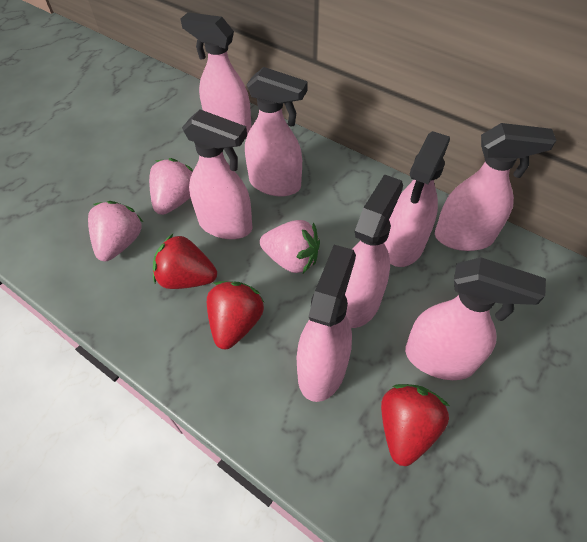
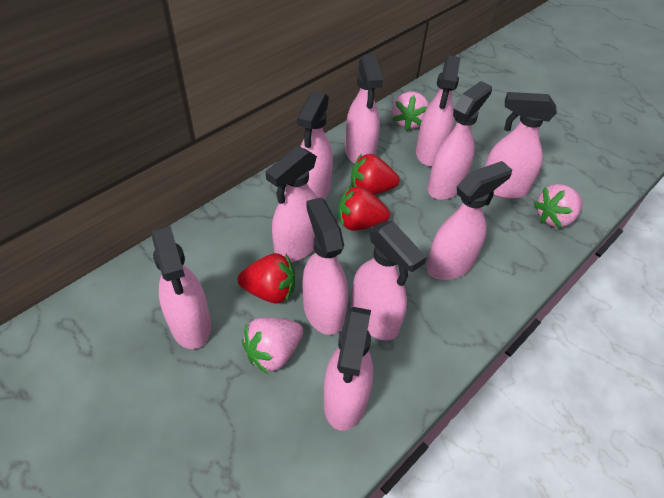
pink spray bottle: [181,12,251,135] [182,109,252,239] [245,67,308,197] [297,245,356,402] [345,174,403,328] [384,131,450,267] [405,257,546,380] [435,123,556,251] = 8 -> [151,226,211,349] [266,146,318,262] [297,91,333,199] [302,197,348,335] [324,307,373,431] [345,55,383,164] [351,221,427,341] [416,55,461,166] [427,161,512,280] [428,81,492,200] [485,92,557,199] = 11

